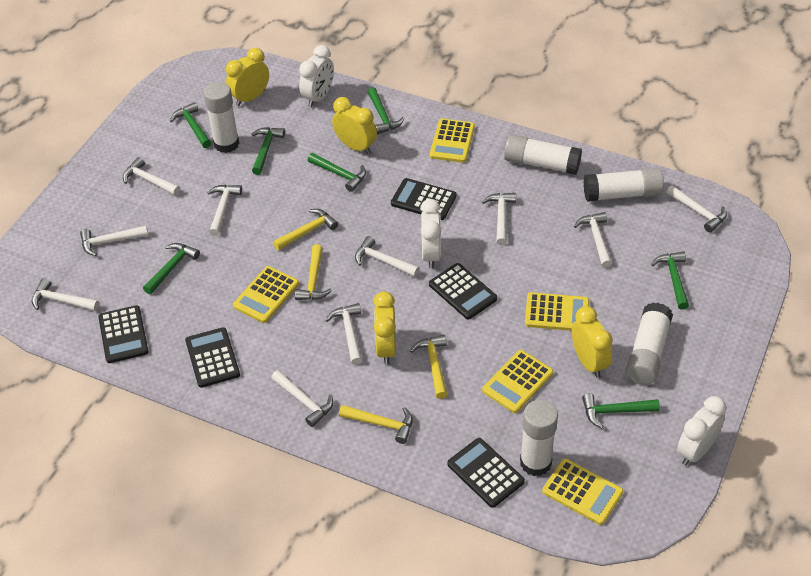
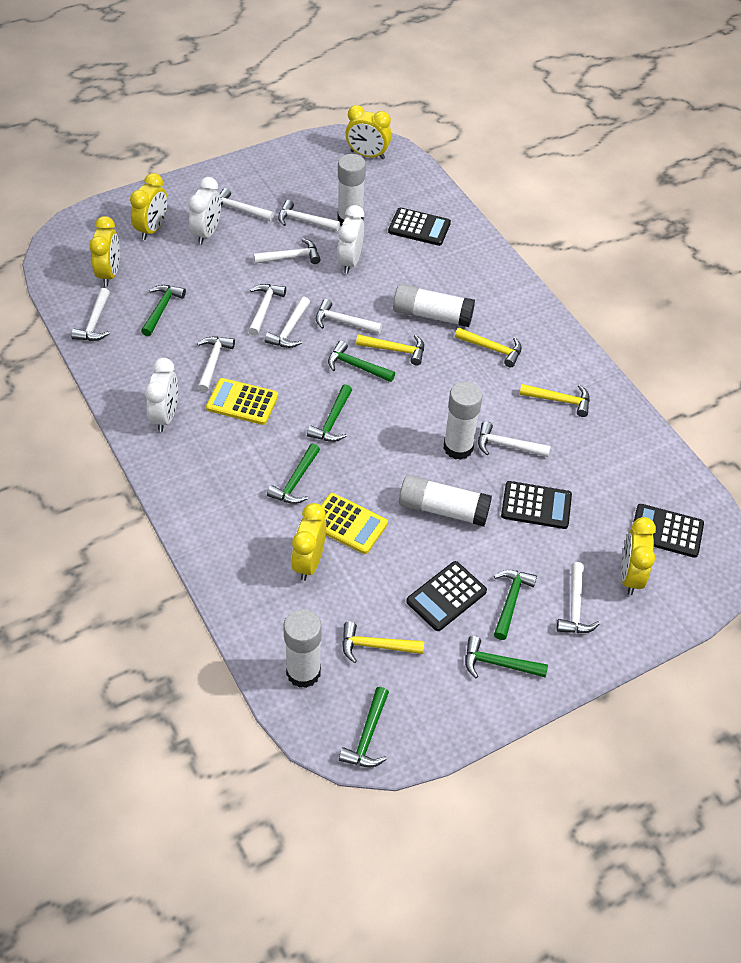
black calculator: [98,305,149,363] [185,327,240,388] [391,178,457,220] [429,263,497,319] [447,438,525,508] = 5 -> [388,207,451,246] [406,561,487,631] [501,481,572,529] [633,504,704,558] = 4
yellow calculator: [233,266,299,323] [430,118,475,163] [482,350,553,413] [525,292,589,331] [542,458,623,525] = 5 -> [206,378,278,425] [321,493,388,554] = 2
yellow clock: [226,48,269,106] [332,97,377,154] [373,292,396,364] [572,306,613,378] = 4 -> [89,216,120,286] [130,173,168,240] [291,503,327,581] [345,105,392,159] [621,517,656,595] = 5

